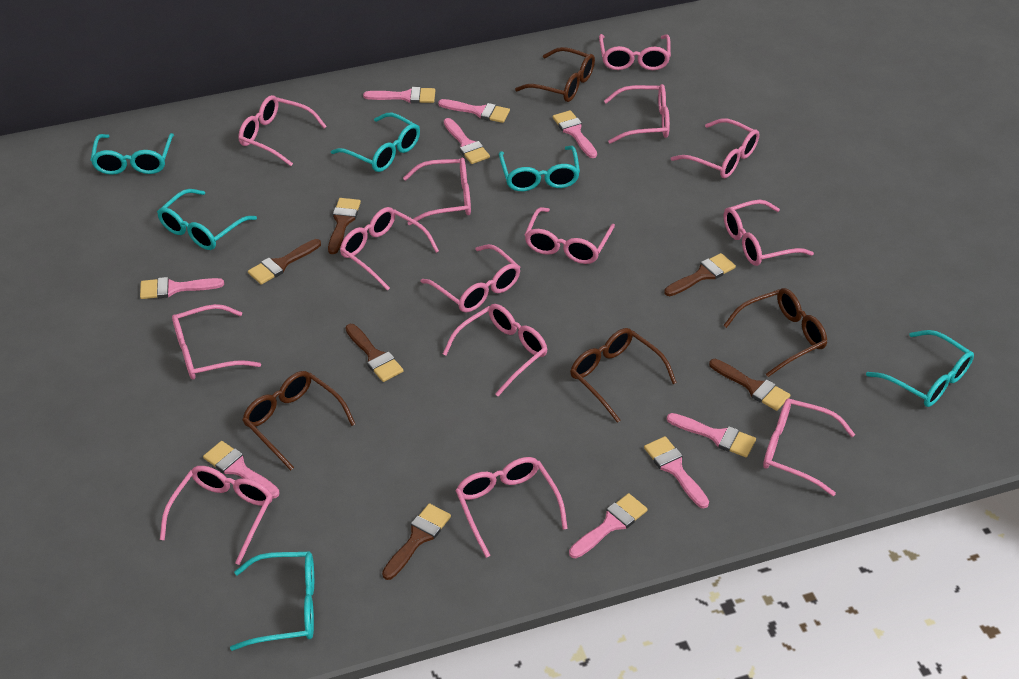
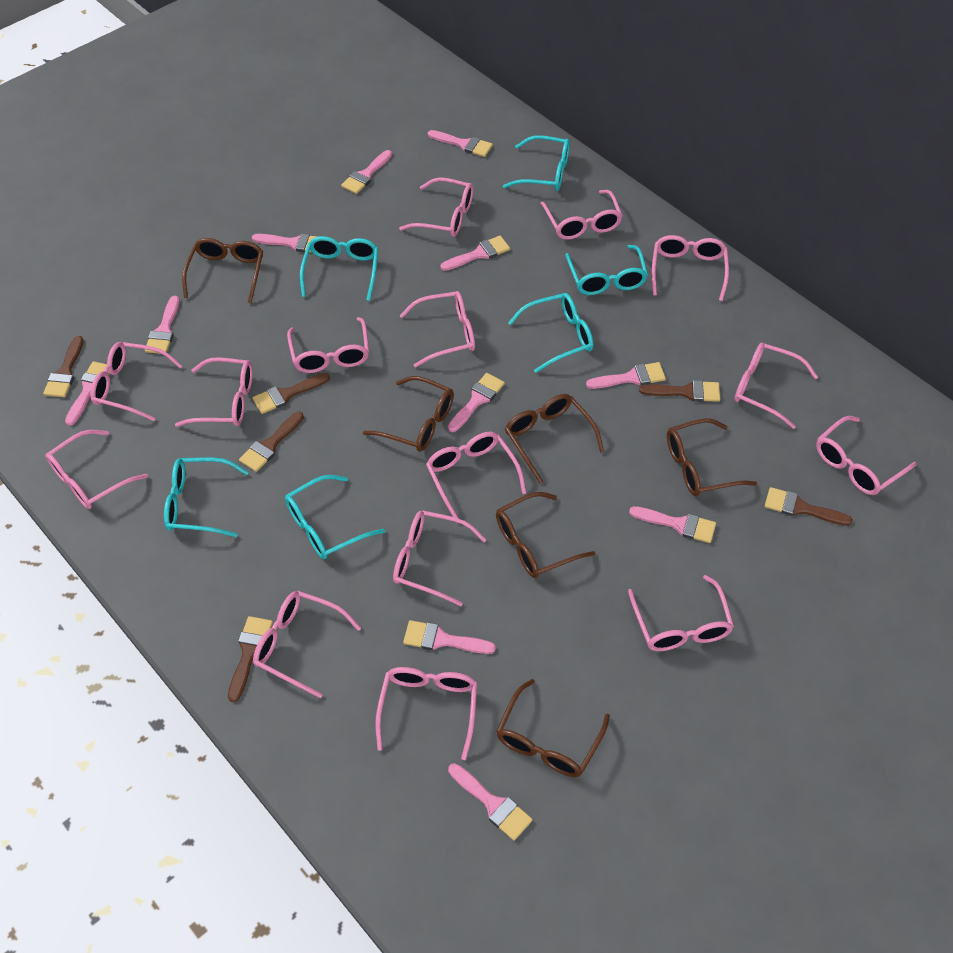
brown glasses: [242,371,355,470] [515,47,595,102] [570,328,677,423] [723,288,827,377] = 4 -> [182,238,263,303] [363,376,454,452] [496,492,595,578] [496,679,610,777] [505,394,604,483] [667,418,757,496] = 6
pink brush: [140,277,224,299] [203,441,280,499] [363,87,435,103] [438,99,510,123] [444,118,490,164] [553,110,597,158] [569,493,648,558] [644,436,709,509] [667,413,756,457] = 9 -> [65,361,110,426] [145,296,180,354] [252,233,317,253] [341,150,392,194] [403,620,496,654] [428,130,493,157] [440,236,510,271] [448,373,505,432] [448,763,532,840] [586,362,666,389] [629,506,716,543] = 11
pink glasses: [160,466,273,565] [172,304,261,380] [238,95,327,166] [340,207,439,291] [403,158,471,225] [420,244,520,313] [443,304,548,396] [455,457,568,558] [525,207,615,264] [599,34,671,70] [604,84,670,144] [671,118,759,178] [724,200,814,266] [763,398,855,496] = 14 -> [45,430,148,509] [90,342,182,421] [175,357,253,427] [253,591,361,698] [287,317,369,373] [375,667,477,760] [393,510,487,606] [399,177,474,237] [399,291,475,368] [426,432,526,523] [540,190,623,240] [628,575,734,651] [652,235,729,301] [734,342,818,429] [816,416,917,495] = 15

